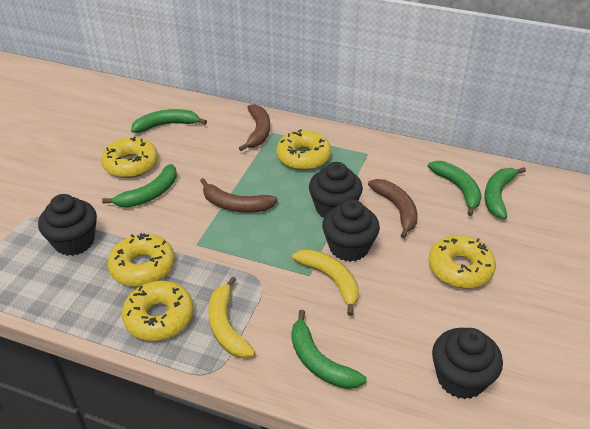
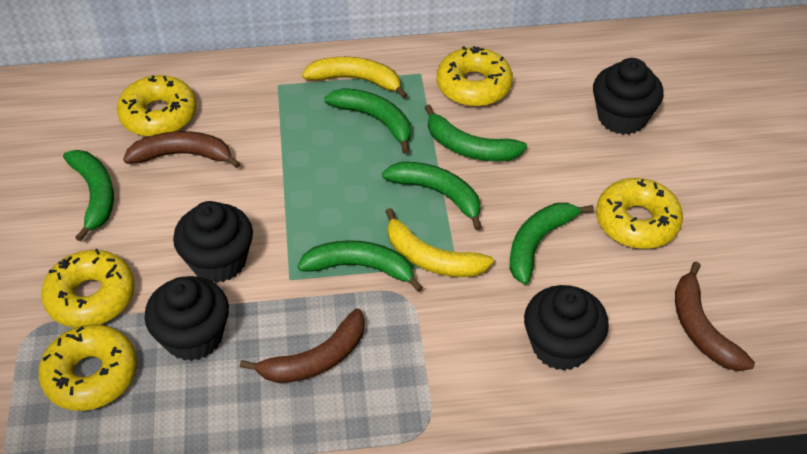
green banana: [102,164,177,208] [131,109,207,133] [291,310,367,389] [428,161,482,216] [484,167,526,219] = 5 -> [63,150,114,242] [298,240,423,292] [324,88,411,154] [382,162,482,230] [425,105,527,162] [510,203,594,285] = 6

